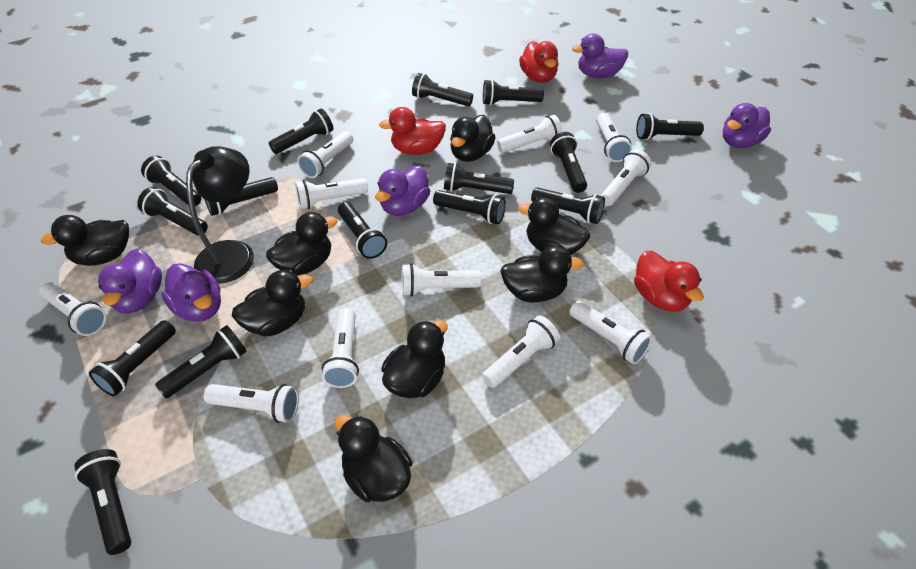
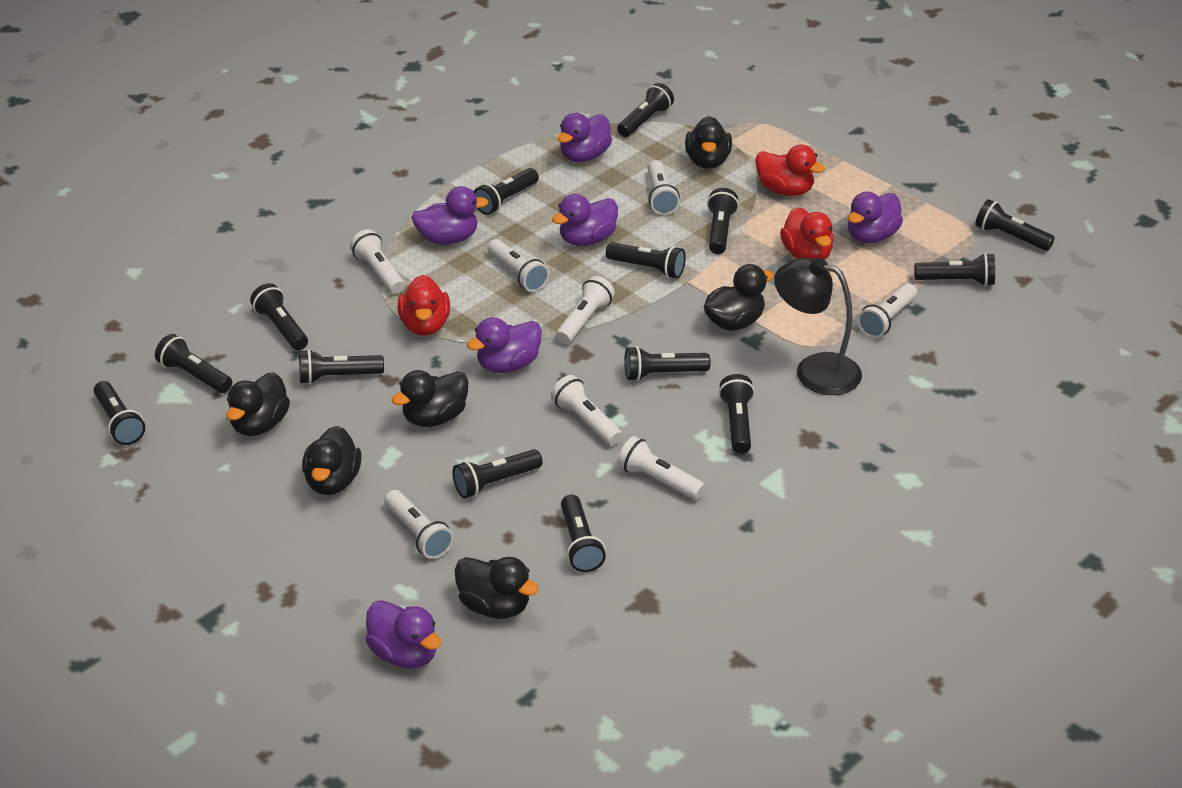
black duck: [41,215,129,266] [232,270,312,336] [266,212,338,275] [335,415,412,502] [381,320,448,398] [450,115,496,162] [500,245,584,303] [518,197,590,255] = 8 -> [226,372,290,436] [302,426,362,495] [392,370,468,427] [454,557,539,619] [685,116,732,169] [704,264,774,331] = 6
black flashlight: [74,449,131,555] [89,320,176,397] [137,187,208,236] [141,155,201,206] [155,325,247,398] [205,177,278,216] [269,108,333,154] [338,202,387,259] [412,73,473,106] [433,190,506,224] [444,163,514,194] [483,79,544,105] [531,187,605,224] [550,132,587,193] [636,113,704,140] = 15 -> [94,381,145,445] [155,334,232,393] [250,283,308,350] [299,349,384,384] [452,449,543,498] [474,168,539,215] [561,495,606,572] [606,242,686,279] [617,83,674,137] [624,346,711,381] [707,188,739,254] [719,374,754,454] [914,253,995,286] [975,199,1055,251] = 14
purple duck: [98,248,162,313] [161,263,221,322] [375,165,430,216] [572,34,628,78] [723,103,771,148] = 5 -> [366,600,441,669] [411,186,489,245] [467,317,542,373] [552,194,618,246] [558,113,612,162] [848,192,903,243] = 6
white flashlight: [39,282,106,336] [204,384,299,423] [295,178,368,209] [297,131,353,178] [322,308,359,388] [402,263,481,296] [482,315,560,388] [497,115,563,153] [569,301,652,364] [596,113,632,162] [601,149,651,206] = 11 -> [350,229,405,294] [384,490,453,559] [487,239,549,292] [551,375,623,446] [556,276,615,344] [617,436,705,500] [648,160,680,215] [857,283,917,338] = 8

